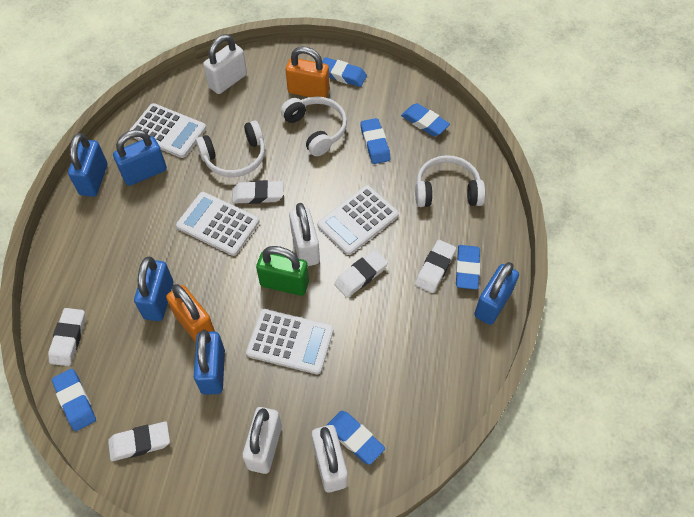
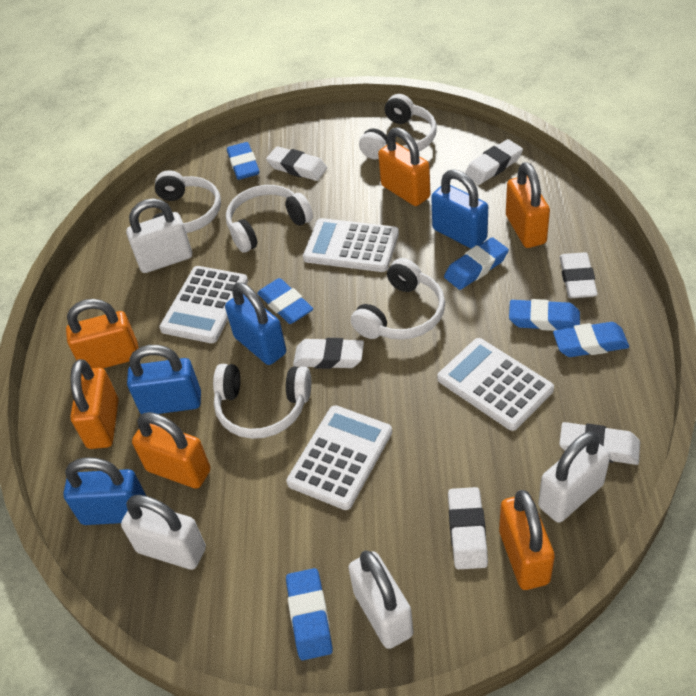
blue padlock: [68,133,107,197] [113,130,167,186] [134,257,173,321] [194,330,225,395] [474,262,519,325] = 5 -> [63,457,146,525] [127,345,201,414] [225,282,286,365] [431,170,488,249] = 4
green padlock: [256,246,309,296] = 1 -> none = 0
orange padlock: [166,284,215,342] [286,47,330,98] = 2 -> [66,299,138,369] [70,359,119,449] [132,412,211,489] [378,127,430,206] [499,490,555,590] [506,162,550,248] = 6
white eraser: [48,308,85,366] [108,421,170,461] [232,180,283,204] [334,250,388,298] [415,240,456,293] = 5 -> [266,146,327,181] [293,338,364,369] [448,487,488,569] [465,139,523,185] [559,252,598,298] [559,422,640,465] = 6
white headphones: [196,121,265,177] [281,97,347,156] [415,155,485,207] = 3 -> [152,170,221,233] [213,364,311,439] [226,185,313,253] [351,258,445,340] [359,94,437,160] = 5

